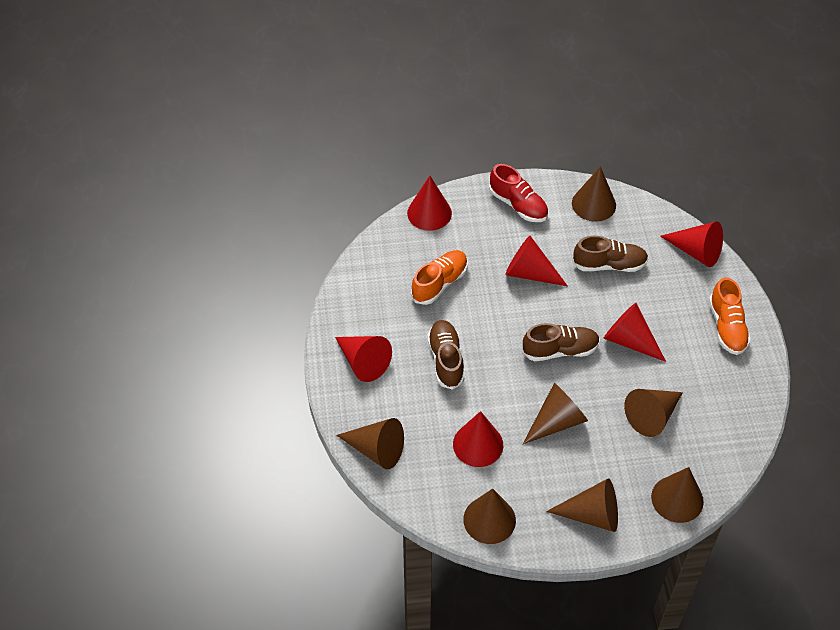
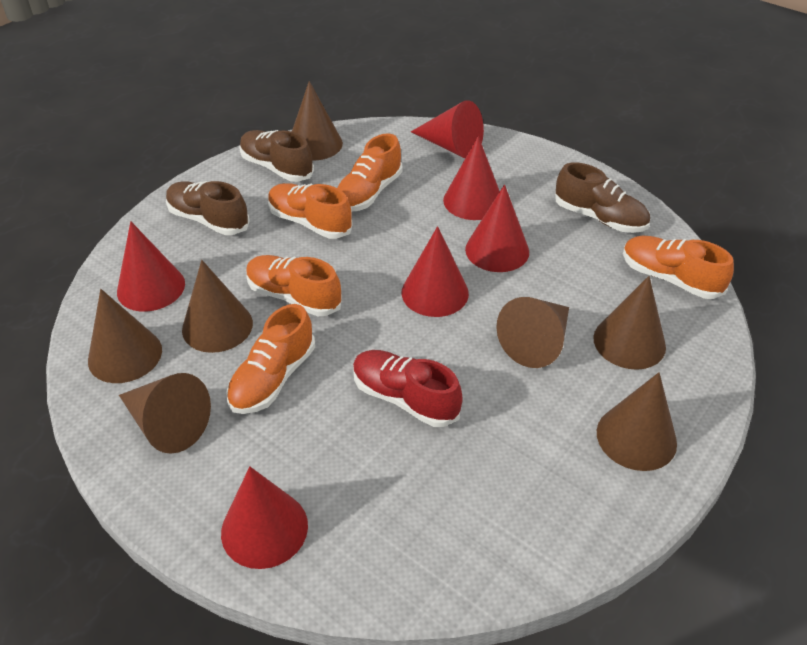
orange shoe: [411,250,468,305] [709,277,751,355] = 2 -> [226,304,315,414] [246,255,342,316] [268,183,353,239] [338,133,403,212] [623,236,734,299] = 5

